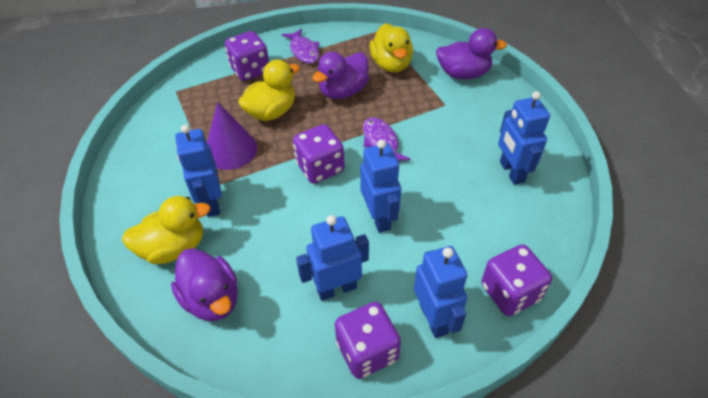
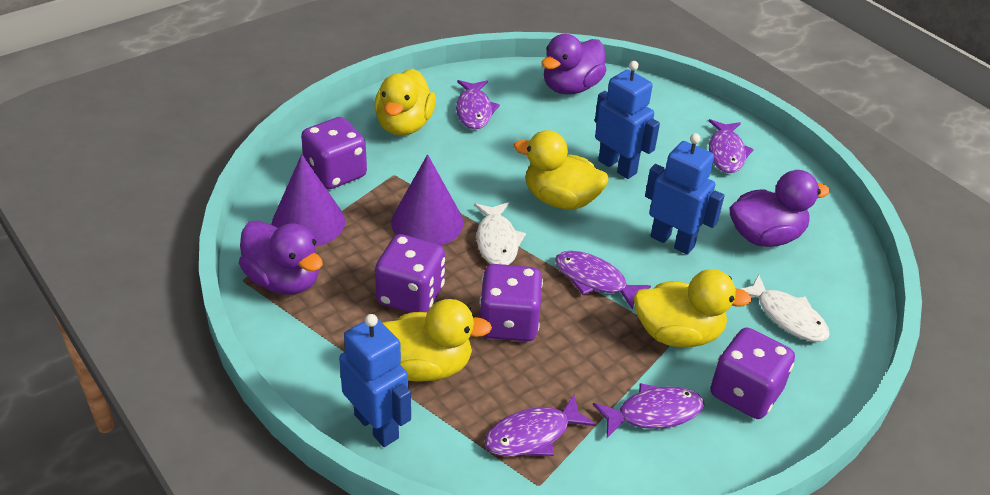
blue robot: [175,124,222,217] [296,215,369,301] [360,140,401,233] [414,246,467,338] [498,91,550,185] = 5 -> [339,314,411,447] [595,61,660,179] [645,133,725,255] = 3
purple cone: [207,102,258,170] = 1 -> [272,154,345,247] [391,154,464,246] = 2
purple fish: [282,29,319,64] [363,117,411,161] = 2 -> [456,80,500,129] [484,395,596,456] [555,251,651,310] [593,383,704,438] [709,119,754,173] = 5
white fish: none = 0 -> [474,202,526,265] [741,274,830,342] = 2
yellow duck: [122,196,211,264] [238,60,300,121] [369,23,413,72] = 3 -> [374,69,436,136] [382,299,492,382] [514,130,608,210] [633,269,752,347] = 4

